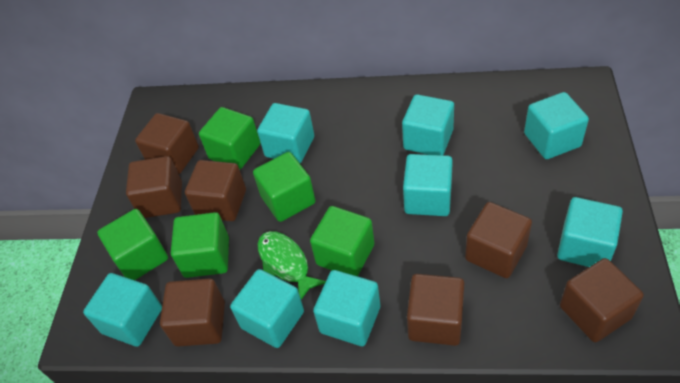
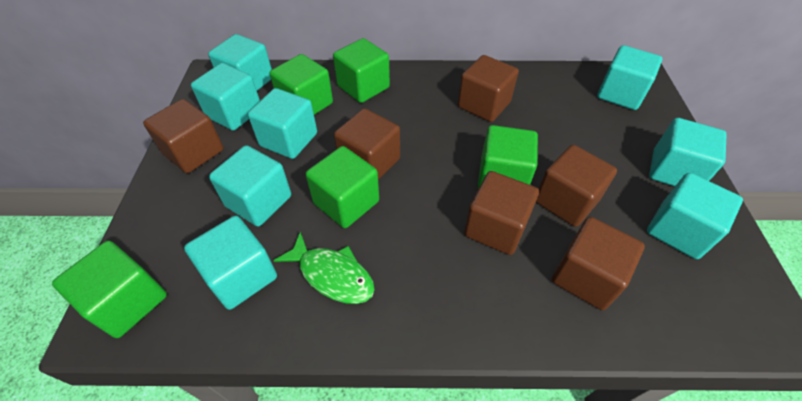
brown cube: [126,156,182,218] [135,113,199,174] [160,278,225,347] [185,160,246,221] [407,274,464,346] [465,202,532,278] [560,258,644,342] = 7 -> [143,99,224,173] [334,108,400,180] [458,55,519,122] [464,171,539,255] [536,145,617,227] [552,217,645,310] = 6

